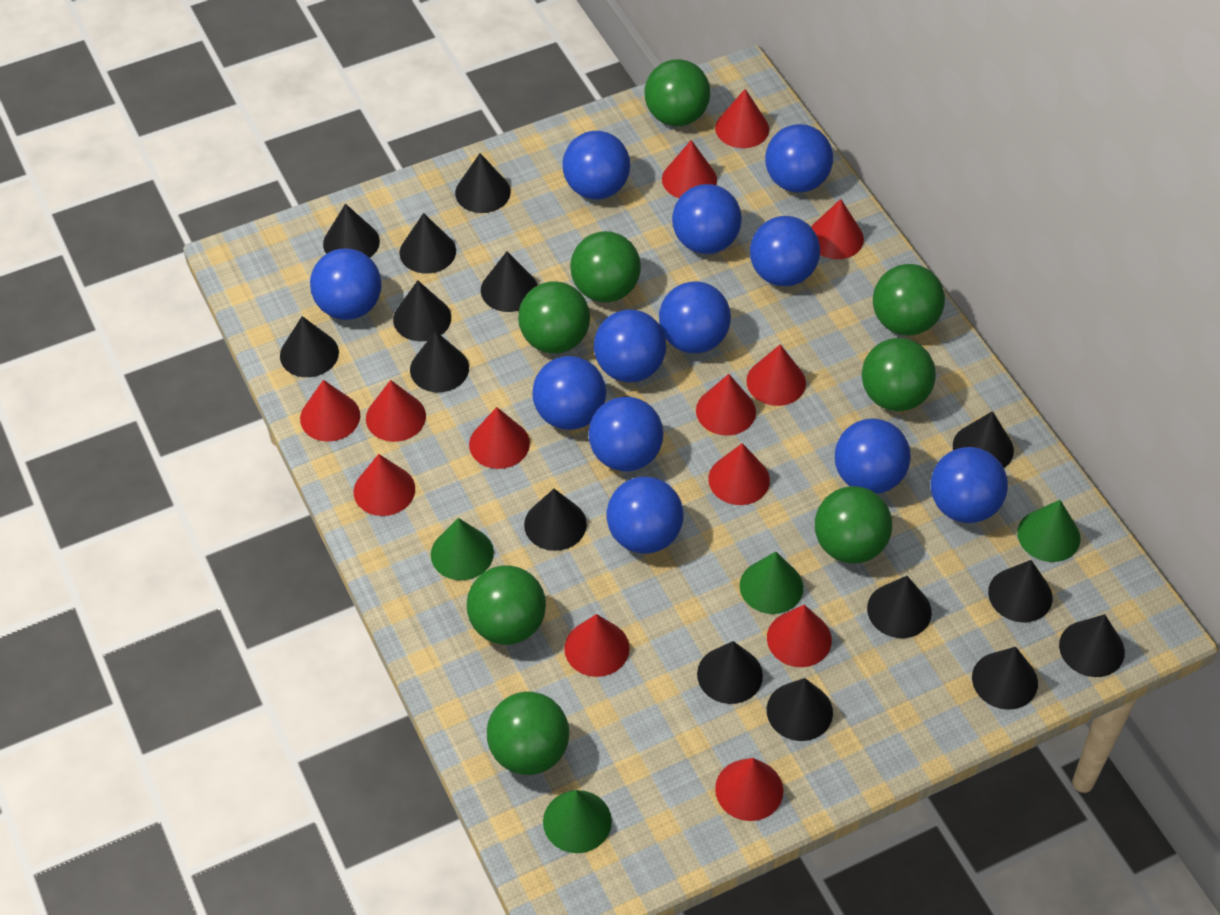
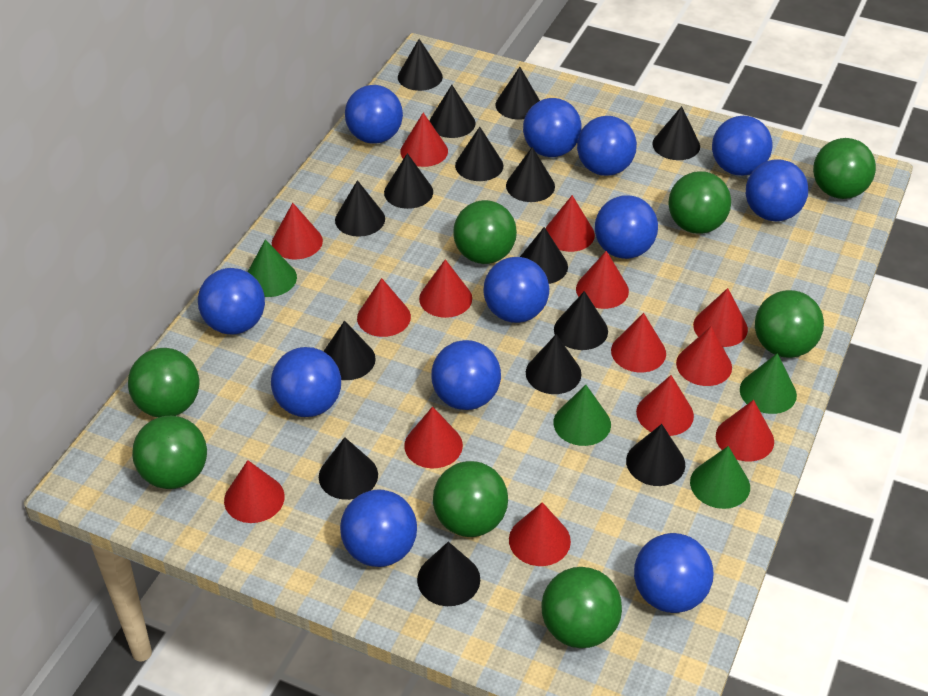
red cone: [300,380,360,442] [354,454,415,516] [366,380,426,442] [469,407,530,469] [564,614,630,677] [662,140,717,198] [696,374,756,436] [708,443,770,505] [715,89,769,148] [715,758,783,821] [746,344,806,406] [767,604,832,667] [811,199,864,259] = 13 -> [224,460,285,523] [272,203,323,260] [357,278,411,337] [400,113,448,167] [404,407,463,468] [419,259,472,318] [509,502,571,566] [545,195,595,252] [576,251,629,309] [611,313,666,373] [636,375,694,436] [676,326,732,386] [693,288,748,347] [716,400,774,461] = 14

